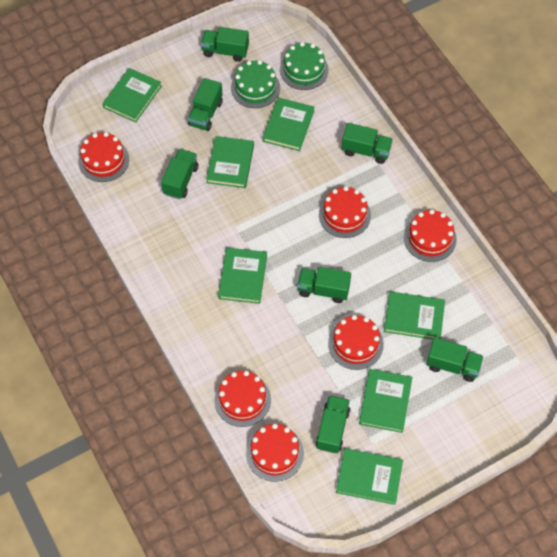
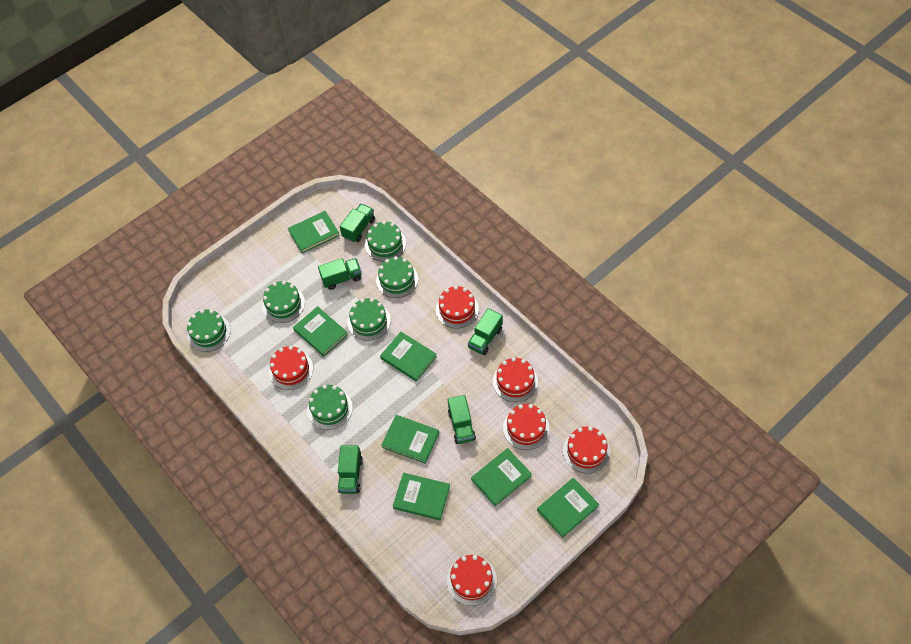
green cake: [231,60,280,108] [280,42,329,90] = 2 -> [187,309,231,352] [262,281,305,323] [307,385,353,430] [347,298,391,341] [365,221,406,261] [376,256,418,298] = 6
green truck: [161,149,198,199] [188,78,223,131] [201,27,249,62] [297,267,351,303] [316,395,351,453] [342,123,393,164] [426,337,483,382] = 7 -> [318,258,362,290] [338,445,363,494] [340,204,375,242] [448,395,476,444] [468,308,503,355] = 5

